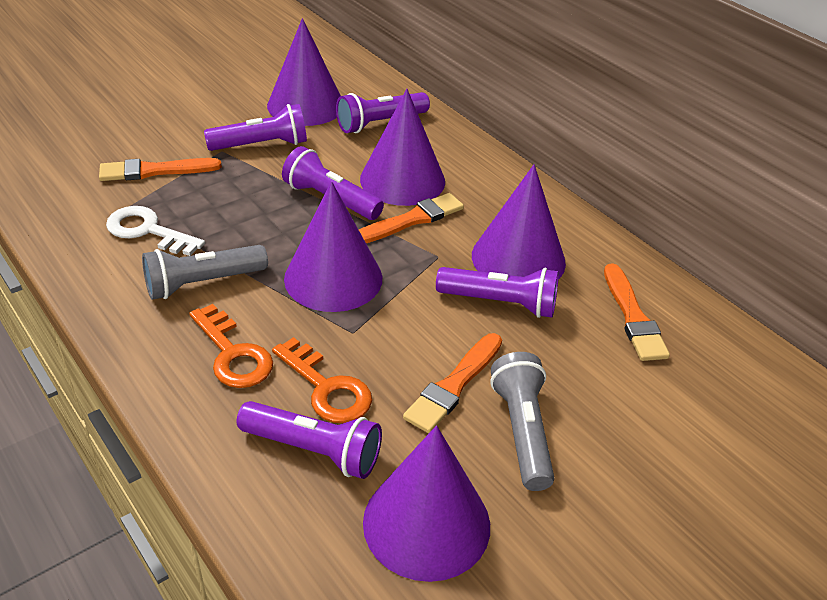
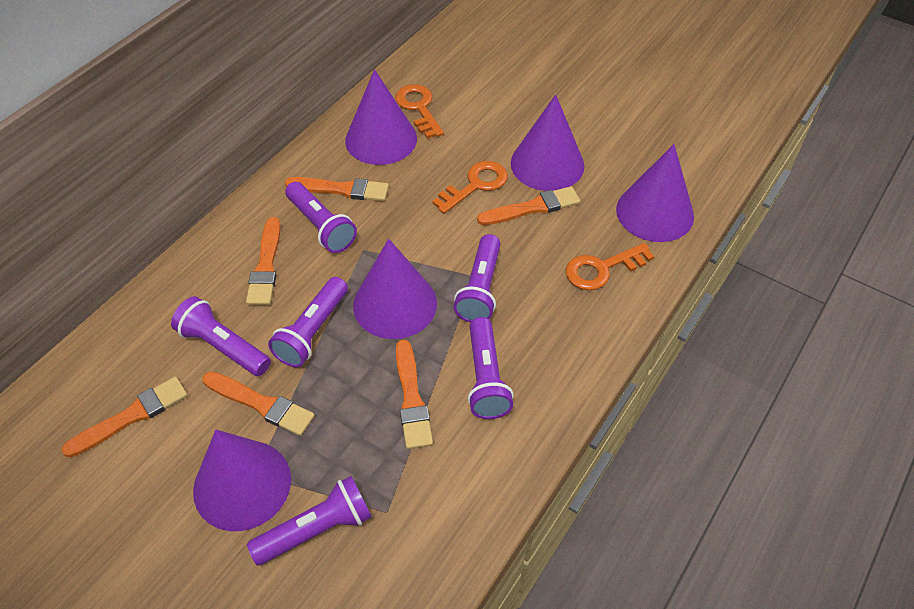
grey flashlight: [142,245,268,300] [490,352,554,491] = 2 -> none = 0
orange brush: [99,158,222,181] [359,193,464,243] [403,333,502,433] [604,263,670,361] = 4 -> [61,377,188,458] [203,372,314,436] [246,217,280,305] [285,177,389,201] [396,340,433,449] [477,186,580,225] = 6
orange key: [189,304,273,388] [272,337,372,423] = 2 -> [395,84,444,139] [432,161,508,214] [566,243,654,290] = 3
purple flashlight: [204,104,307,151] [237,401,382,479] [282,146,384,220] [336,92,430,133] [436,267,559,318] = 5 -> [171,296,271,376] [247,476,372,565] [268,277,348,367] [285,182,357,253] [454,234,501,323] [468,317,514,419] = 6
white key: [106,206,205,256] = 1 -> none = 0

